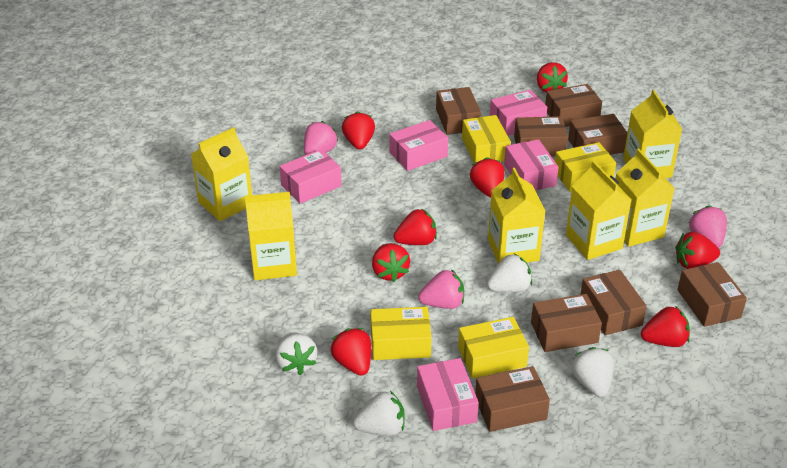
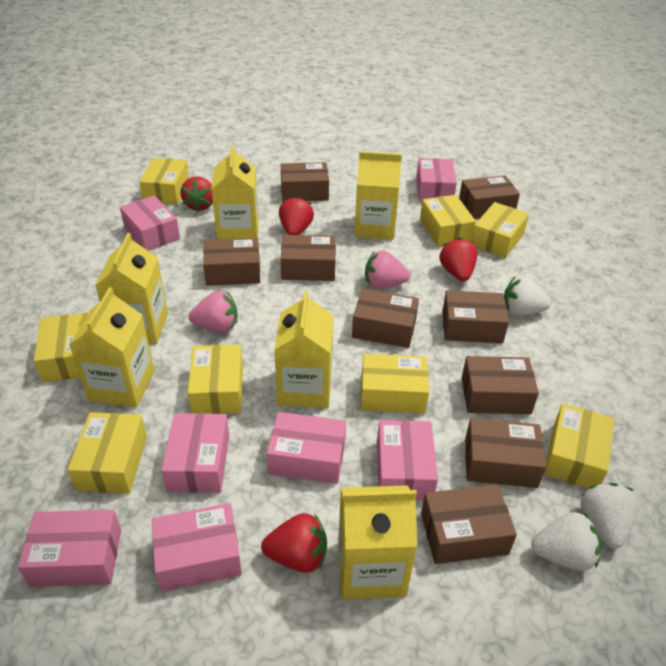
brown box: [436,87,481,135] [475,366,550,432] [514,116,568,156] [531,294,602,352] [545,84,602,127] [568,114,627,155] [580,270,647,335] [677,262,747,327] = 8 -> [203,238,260,286] [281,162,329,201] [281,235,336,281] [352,289,419,348] [421,485,517,564] [442,290,509,343] [459,175,520,219] [462,356,539,414] [465,418,546,488] = 9
pink box: [280,149,342,204] [389,120,448,171] [417,358,479,431] [490,90,547,136] [504,139,559,190] = 5 -> [18,510,121,587] [120,196,180,251] [152,503,242,592] [161,413,229,493] [267,412,346,484] [377,420,438,500] [416,158,457,202] = 7
pink strawberry: [304,121,338,155] [418,269,464,309] [689,205,727,248] = 3 -> [189,291,238,332] [365,250,410,289] = 2
red strawberry: [331,328,371,376] [342,111,375,150] [372,243,410,282] [394,208,437,245] [470,157,505,197] [537,62,568,93] [641,306,690,347] [675,232,720,269] = 8 -> [180,176,213,212] [261,513,327,573] [279,196,314,235] [440,238,478,281] = 4
white strawberry: [276,333,317,375] [353,391,405,436] [487,254,532,292] [571,347,614,397] = 4 -> [504,276,551,316] [531,512,601,571] [580,483,638,548] = 3
yellow box: [371,307,432,360] [458,317,529,379] [462,115,511,163] [555,142,616,192] = 4 -> [34,313,88,382] [68,412,147,494] [139,158,189,205] [188,345,243,414] [361,354,429,414] [420,195,476,247] [471,202,529,258] [544,403,614,489] = 8

